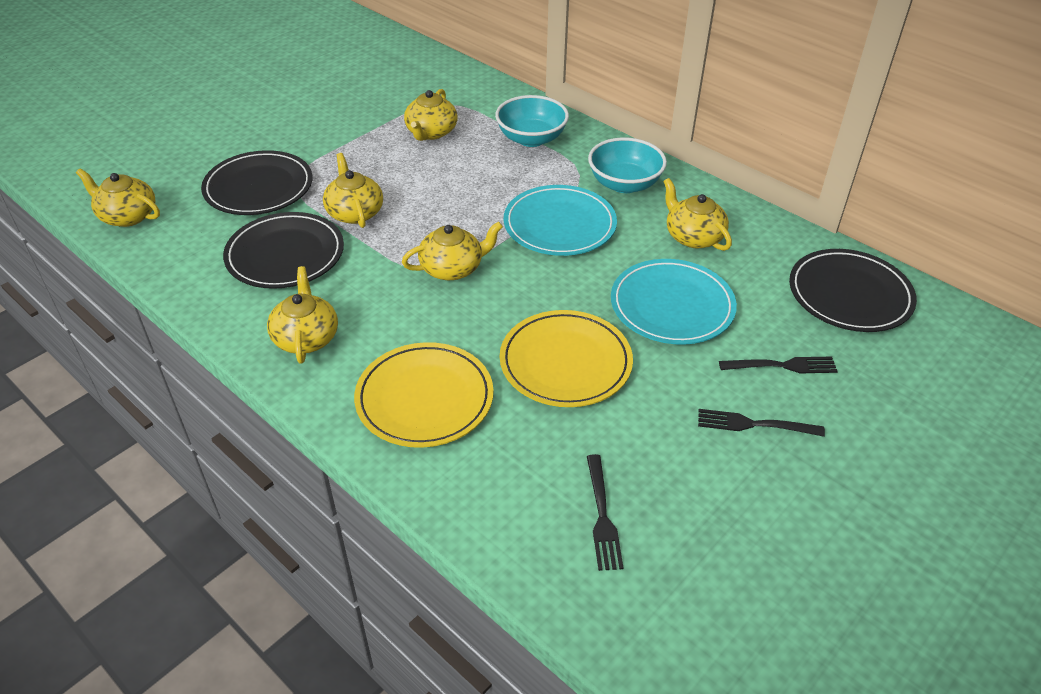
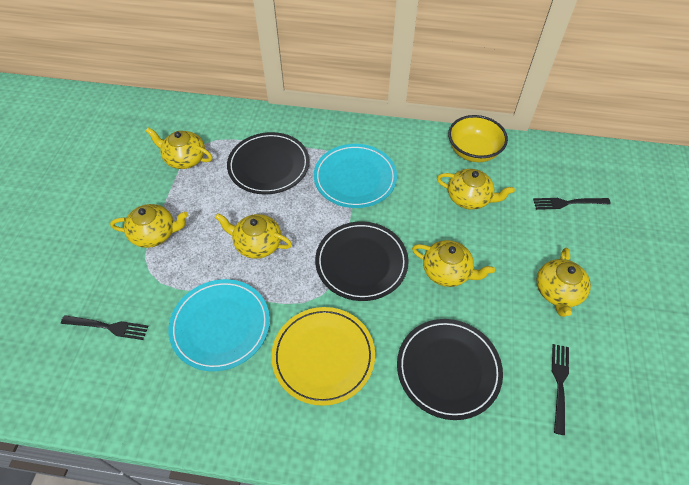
turquoise bowl: [495,95,569,147] [588,137,667,193] = 2 -> none = 0
yellow bowl: none = 0 -> [448,115,508,162] = 1
yellow plate: [354,342,494,448] [500,310,633,407] = 2 -> [271,307,375,406] = 1

